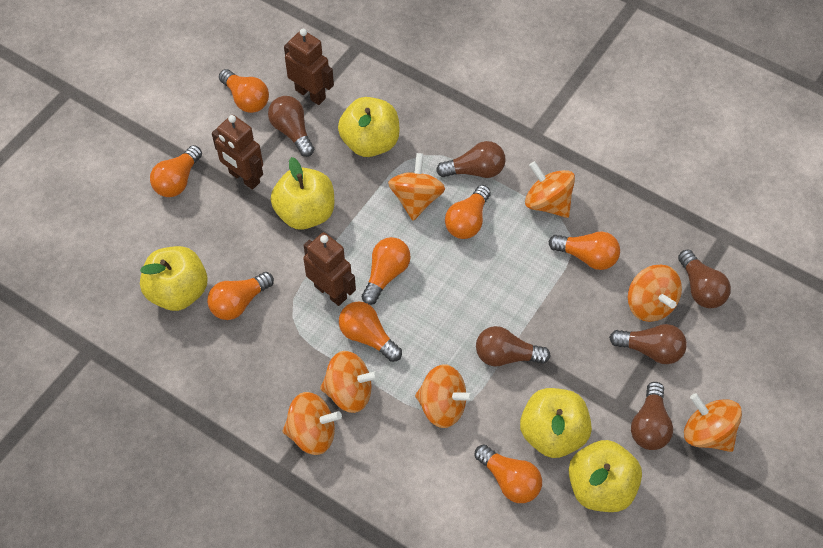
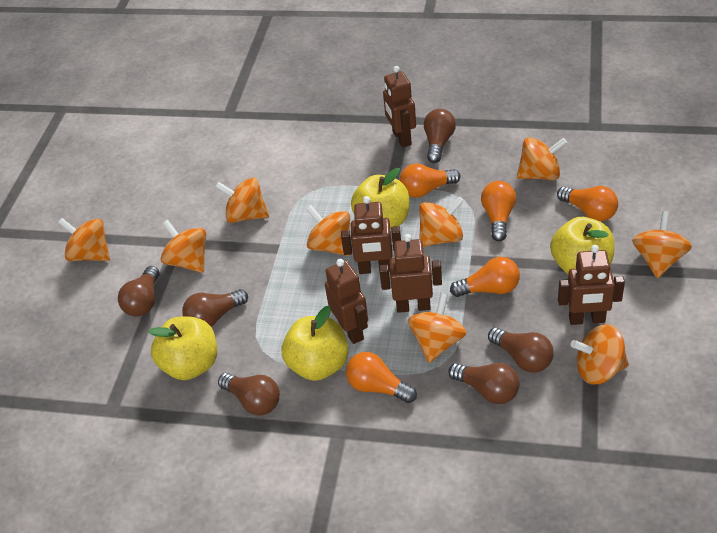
brown robot: [212,115,263,190] [284,29,334,105] [303,232,356,306] = 3 -> [325,259,368,344] [341,196,401,274] [379,234,442,313] [383,66,416,148] [558,245,625,325] = 5
orange light bulb: [150,145,202,197] [207,272,274,320] [219,69,269,113] [339,301,402,362] [362,237,411,305] [445,185,491,239] [475,445,542,503] [548,232,620,270] = 8 -> [346,352,417,403] [400,164,461,198] [450,257,520,297] [481,181,516,241] [557,186,618,221] = 5
orange spinning top: [282,392,342,455] [320,351,379,413] [388,153,445,221] [415,364,474,428] [525,161,575,218] [628,265,682,322] [684,393,742,452] = 7 -> [58,218,110,261] [161,220,206,273] [215,178,269,223] [306,205,350,256] [408,293,467,363] [419,196,464,247] [517,137,567,180] [571,324,629,384] [632,211,692,278] = 9
yellow apple: [140,246,208,311] [271,157,334,230] [338,97,400,157] [520,388,592,458] [568,440,642,512] = 5 -> [148,316,217,380] [282,306,349,381] [351,168,409,230] [550,217,615,274] = 4

